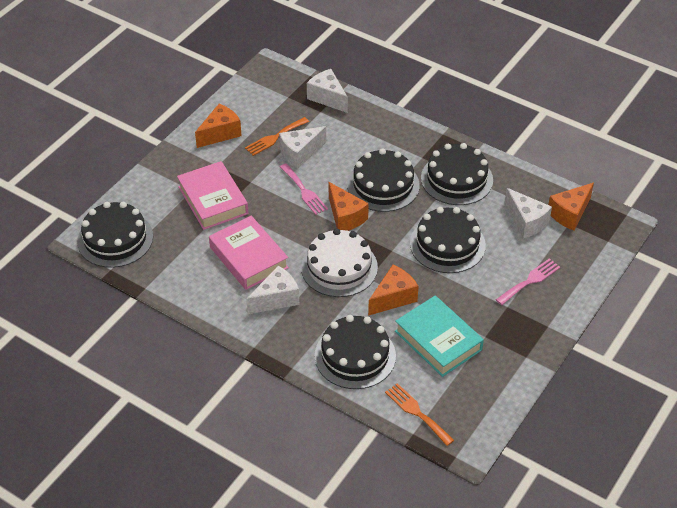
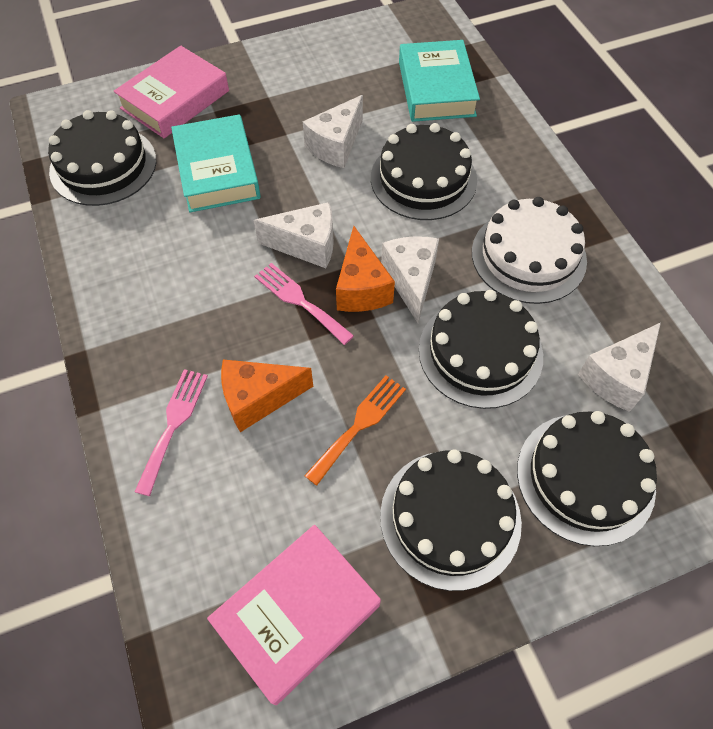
orange cheese: [195,104,242,148] [329,182,369,231] [368,265,419,316] [548,183,594,231] = 4 -> [221,360,313,432] [336,226,395,312] = 2
orange fork: [245,117,309,156] [385,383,454,446] = 2 -> [304,375,406,486] = 1
turquoise book: [395,296,484,377] = 1 -> [171,114,261,212] [399,40,480,122] = 2

